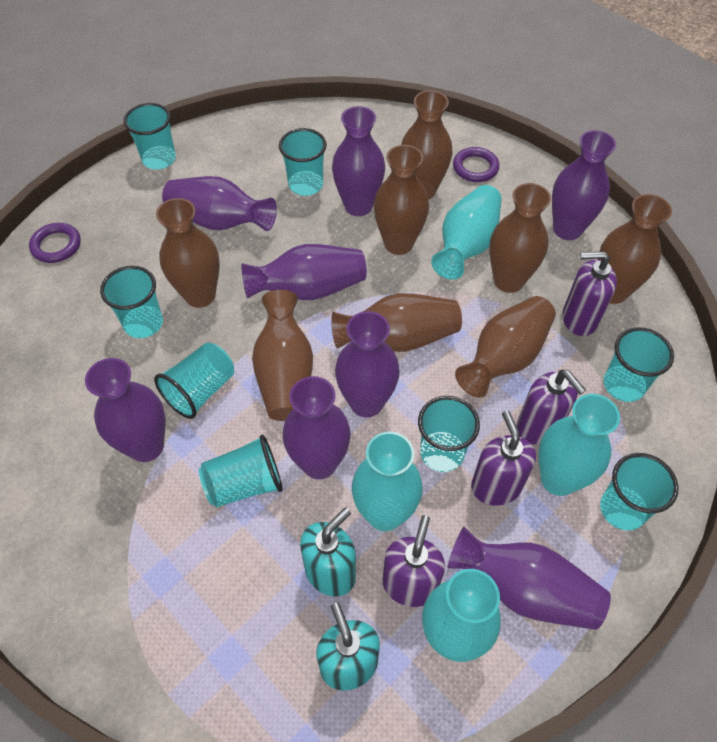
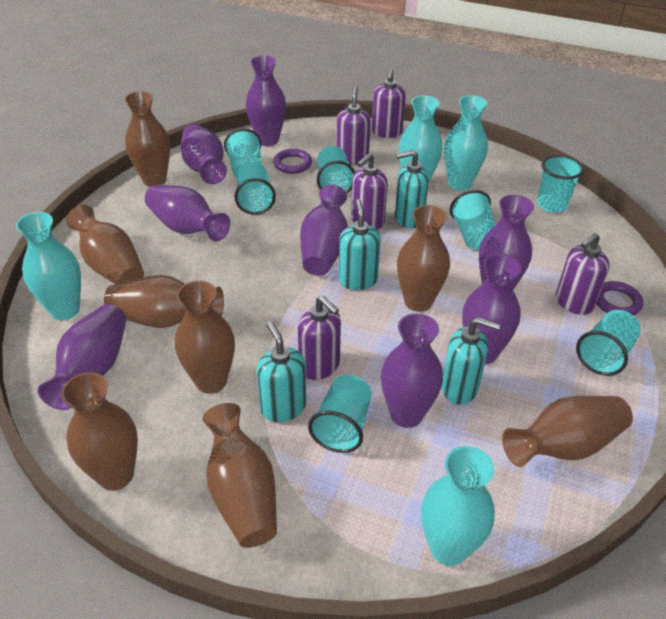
purple soap dispenser: [382,515,445,607] [471,411,536,506] [516,370,586,445] [563,251,617,336] = 4 -> [298,296,341,380] [336,86,371,165] [351,153,388,230] [372,69,406,138] [556,233,610,315] = 5
turquoise cup: [100,266,163,338] [124,103,176,170] [154,343,234,419] [199,435,283,507] [279,128,327,196] [418,396,480,472] [600,453,678,531] [604,327,674,402] = 8 -> [224,129,262,179] [234,162,276,215] [308,375,372,453] [317,146,355,194] [450,190,495,250] [537,155,584,213] [576,310,641,376] = 7
turquoise soap dispenser: [300,508,356,597] [316,602,380,691] = 2 -> [256,321,306,422] [338,199,381,290] [395,150,429,228] [442,317,500,405] = 4

